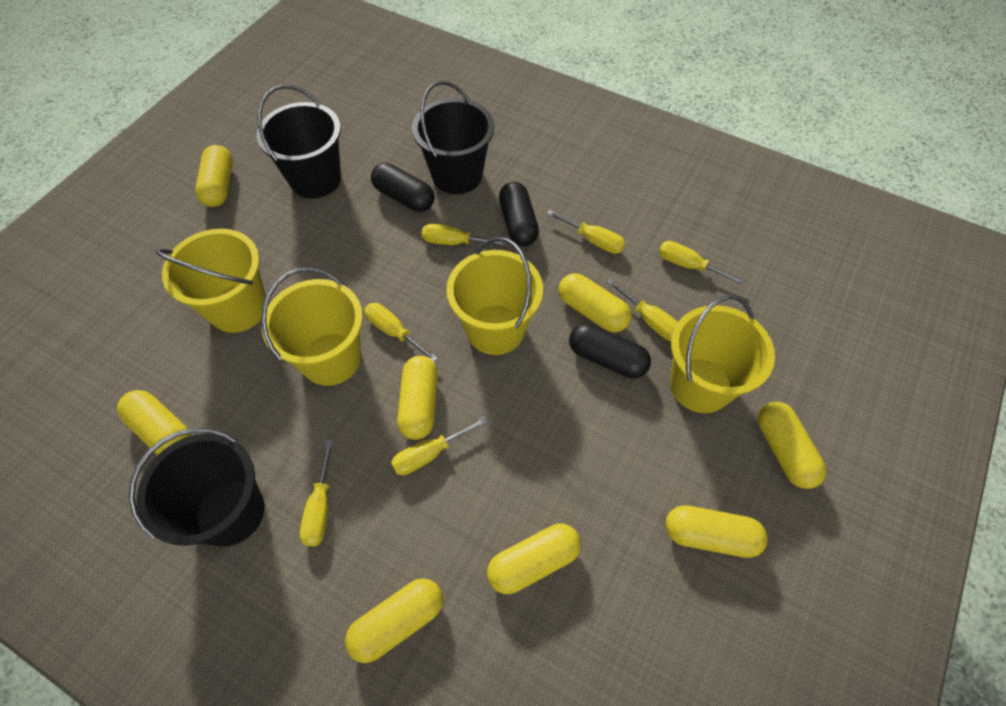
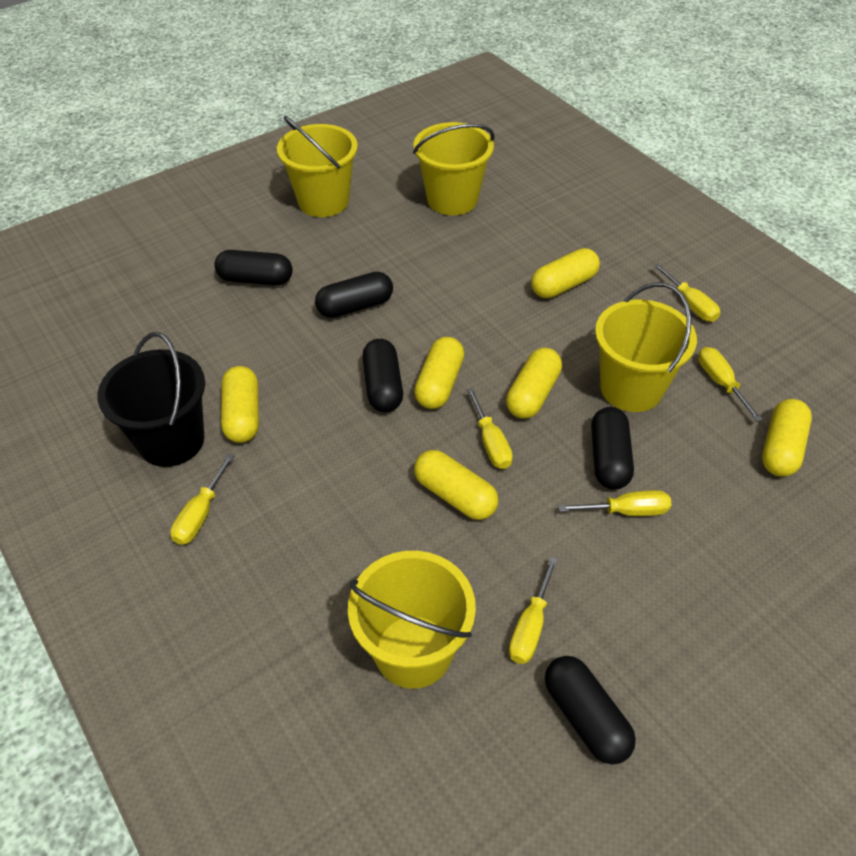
black bucket: [129,428,264,547] [257,85,341,199] [412,81,494,194] = 3 -> [97,332,205,467] = 1
black capsule: [371,163,435,212] [499,182,539,247] [569,323,651,378] = 3 -> [214,250,293,285] [315,271,393,318] [362,339,403,412] [545,656,636,765] [591,407,634,490] = 5
yellow capsule: [117,390,191,455] [195,145,233,207] [345,578,443,663] [397,356,438,440] [487,524,581,594] [558,273,632,333] [666,505,768,558] [758,402,826,489] = 8 -> [221,366,259,443] [414,337,464,409] [414,450,499,520] [506,348,562,418] [531,248,600,298] [762,399,812,477] = 6
yellow screwdriver: [300,440,334,546] [364,303,438,362] [391,417,488,475] [422,224,508,246] [547,210,625,254] [607,279,678,341] [659,241,746,285] = 7 -> [170,454,234,545] [467,388,513,469] [509,556,558,664] [559,490,671,516] [653,263,720,322] [698,347,763,422] = 6

